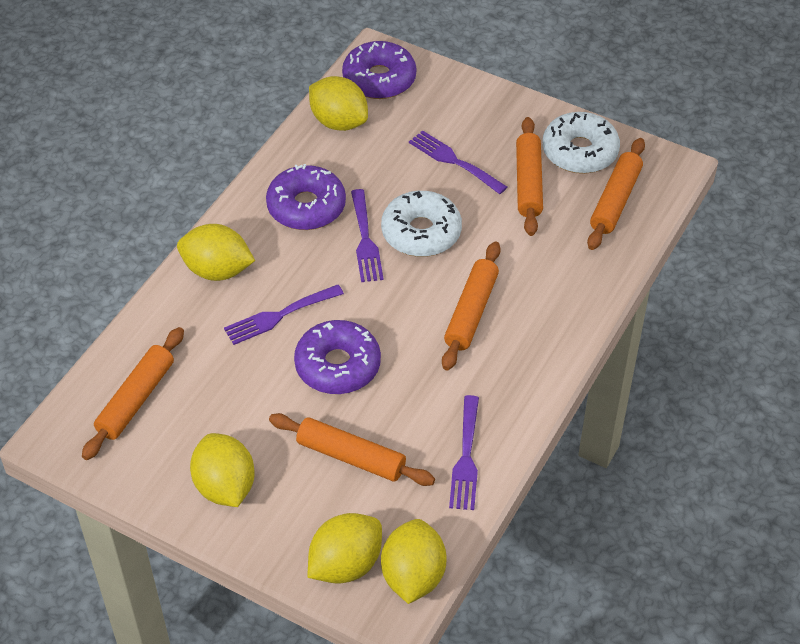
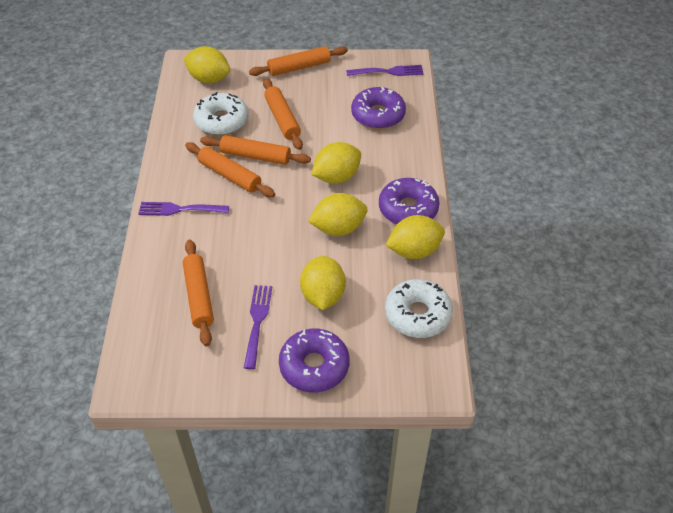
purple fork: [224,285,344,345] [351,189,384,282] [409,130,507,194] [449,395,479,510] = 4 -> [138,202,229,216] [244,285,272,369] [346,65,424,76] = 3

